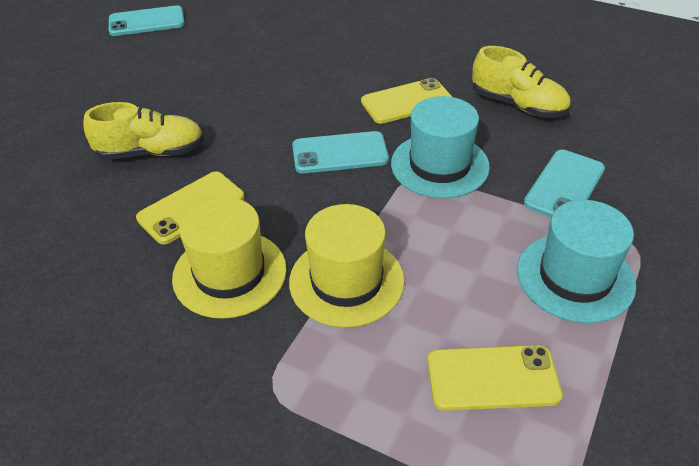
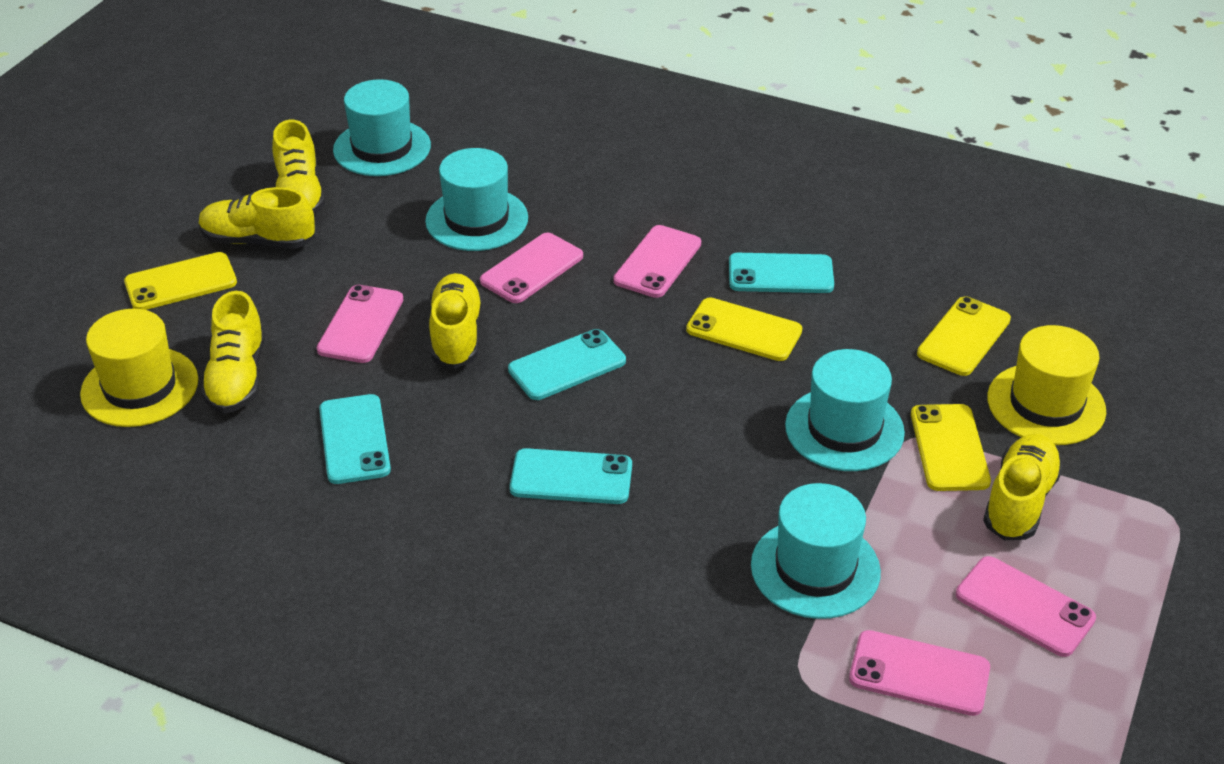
pink phone: none = 0 -> [316,285,403,363] [480,233,583,303] [613,225,701,298] [849,630,990,716] [956,556,1096,657] = 5
turquoise hat: [391,96,490,198] [517,200,636,323] = 2 -> [333,79,431,176] [425,148,528,251] [751,483,881,619] [785,349,905,471] = 4
turquoise phone: [109,5,185,36] [292,131,389,173] [524,149,605,217] = 3 -> [319,394,391,484] [508,329,626,400] [510,448,632,504] [729,253,834,293] = 4
yellow phone: [136,171,245,245] [361,78,452,124] [428,345,563,411] = 3 -> [124,252,237,310] [686,297,802,361] [911,404,991,491] [917,296,1011,376] = 4
yellow shoe: [83,102,204,160] [472,46,571,118] = 2 -> [199,187,315,249] [201,291,265,414] [272,120,325,214] [429,273,482,369] [983,434,1063,540] = 5

